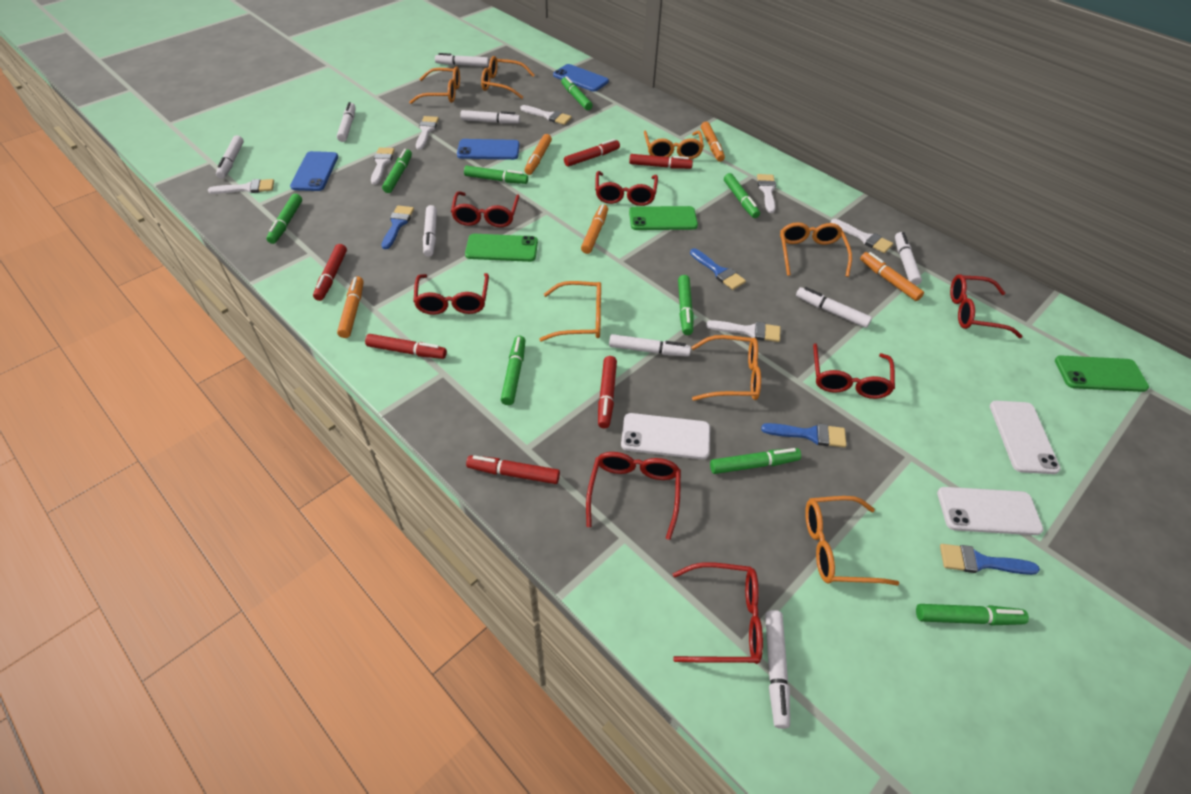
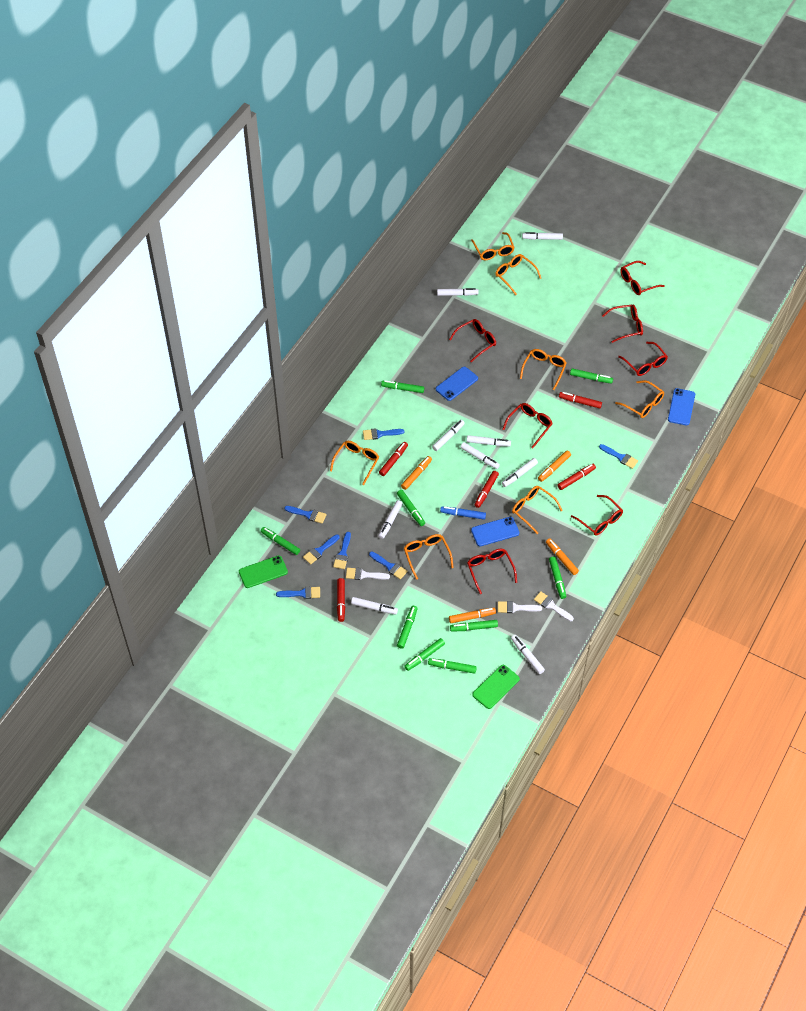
blue brush: [381,205,414,249] [690,249,746,290] [761,423,846,448] [940,544,1040,575] = 4 -> [276,587,320,599] [284,506,327,524] [303,534,340,564] [333,532,351,569] [363,428,404,440] [369,552,407,579] [599,444,638,469] = 7
blue marker: none = 0 -> [440,506,486,520] = 1
green phone: [465,234,538,262] [629,206,698,230] [1055,355,1149,392] = 3 -> [239,555,288,588] [472,665,520,709] = 2
orange marker: [337,276,363,338] [525,134,552,175] [581,204,608,254] [701,122,725,162] [860,252,924,301] = 5 -> [401,456,432,490] [449,608,496,623] [538,451,571,482] [546,538,579,575] = 4
red marker: [313,244,347,301] [365,334,447,359] [466,455,560,484] [564,139,620,167] [598,356,617,428] [629,154,693,169] = 6 -> [337,578,345,622] [379,442,408,476] [474,471,499,508] [557,464,596,490] [559,392,602,408] = 5
white brush: [208,179,274,194] [371,148,395,185] [416,116,439,150] [520,105,572,125] [706,320,781,342] [757,174,776,213] [831,219,893,253] = 7 -> [346,568,390,580] [498,601,542,613] [534,591,574,621] = 3
white phone: [621,413,710,459] [937,487,1043,535] [990,401,1060,474] = 3 -> none = 0

